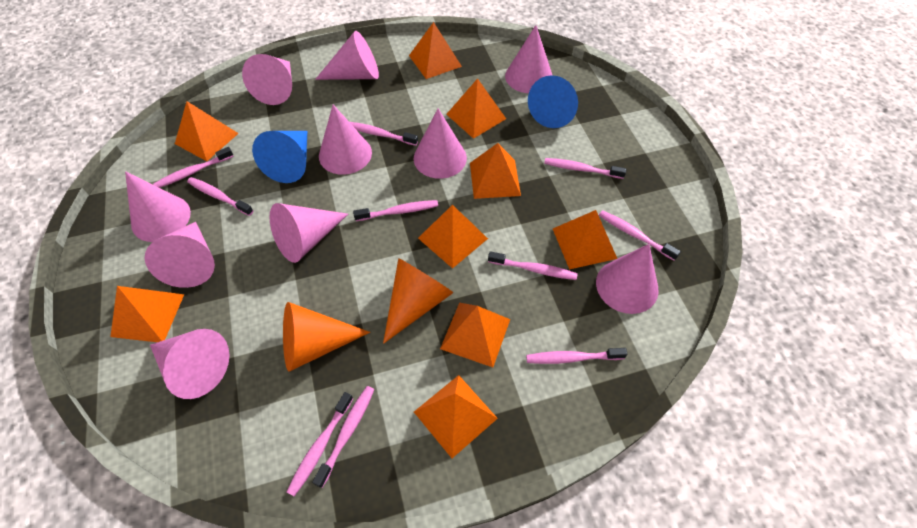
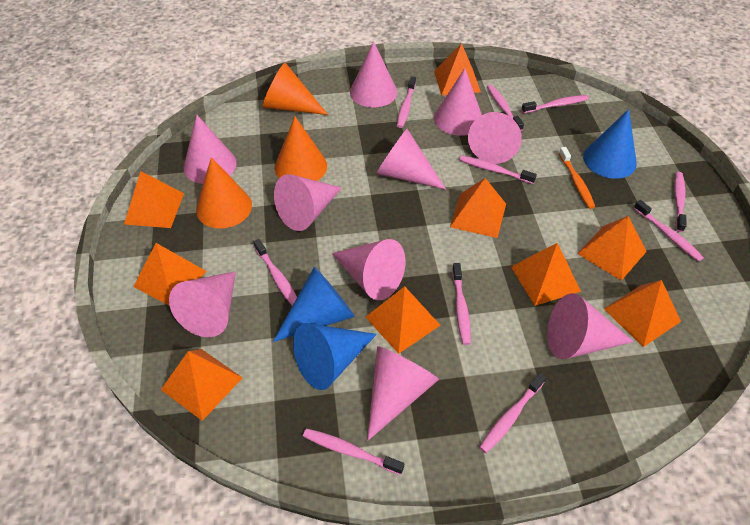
blue cone: [252,131,307,183] [528,75,578,128] = 2 -> [273,267,355,342] [293,323,377,390] [583,109,637,179] = 3
orange cone: [283,302,370,372] [383,258,453,344] = 2 -> [196,157,252,228] [263,63,328,115] [274,116,327,181] = 3
orange toothbrush: none = 0 -> [559,147,595,209] = 1

